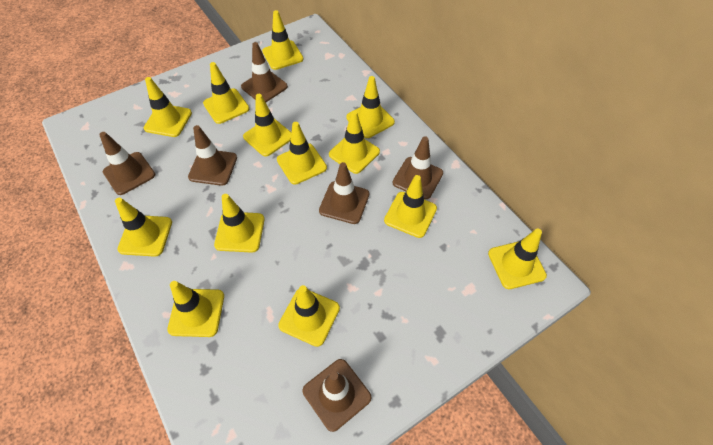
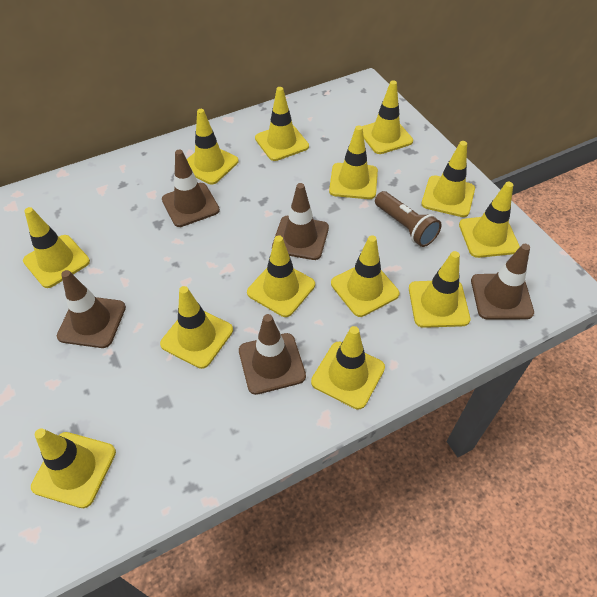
brown flashlight: none = 0 -> [375,191,442,247] = 1
brown traffic cone: [99,132,155,195] [188,125,237,186] [241,42,288,102] [303,359,371,432] [319,162,369,224] [393,136,443,199] = 6 -> [57,270,126,348] [162,150,220,227] [239,314,306,395] [272,183,329,260] [471,244,534,320] = 5

